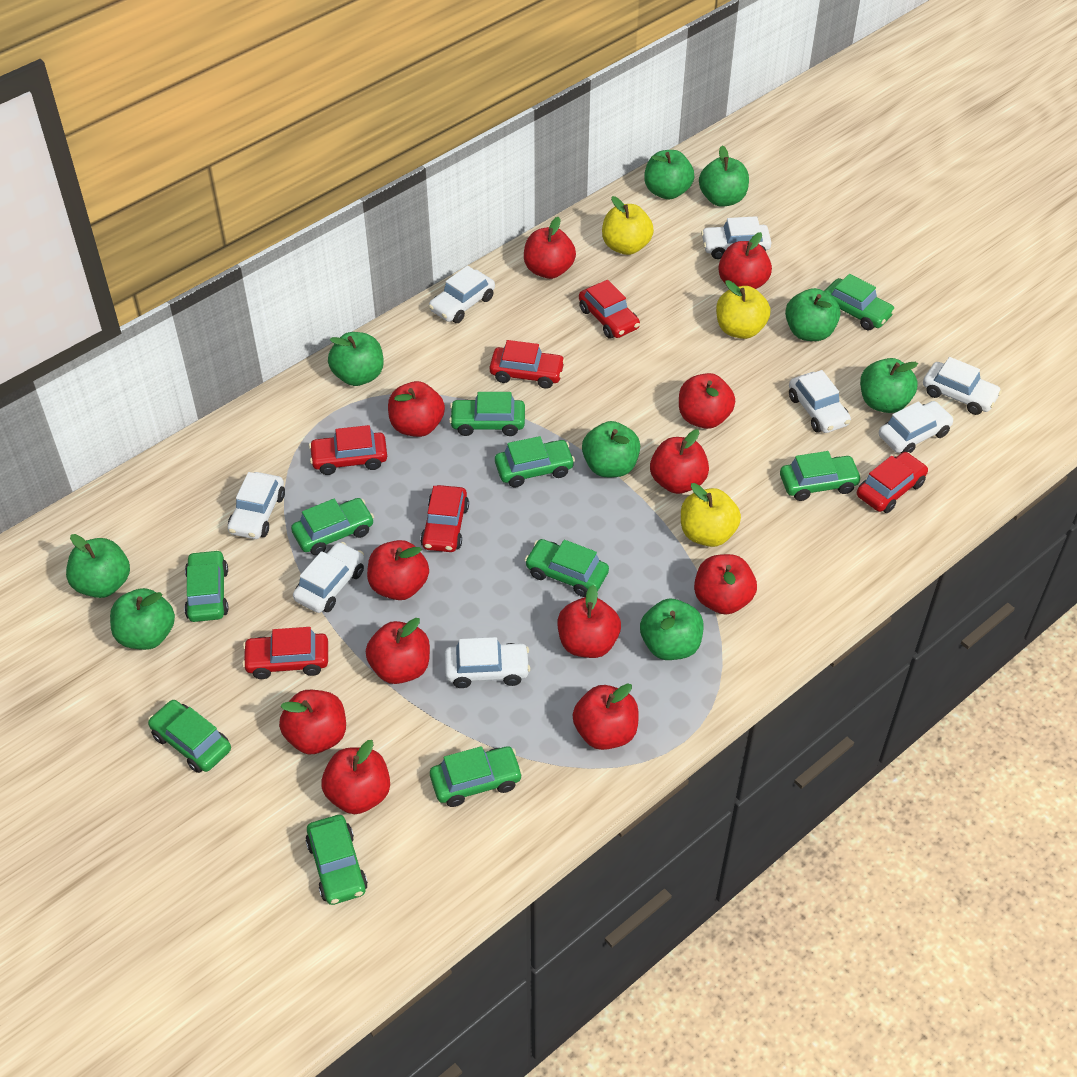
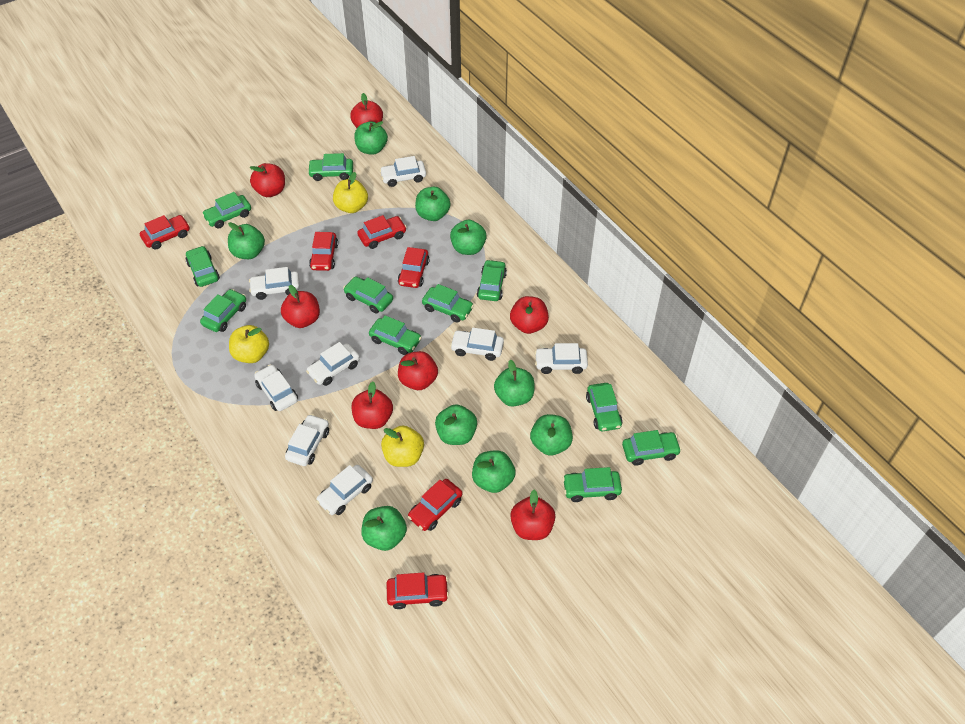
green car: [148,700,231,773] [184,550,229,622] [291,498,374,555] [305,815,368,905] [430,746,523,807] [449,392,525,436] [495,436,575,488] [525,539,609,597] [780,451,862,501] [825,274,895,330] = 10 -> [186,246,220,287] [200,289,246,332] [202,192,251,228] [307,153,353,181] [343,277,393,313] [369,315,422,355] [422,284,474,323] [477,260,507,301] [563,467,622,502] [586,383,622,431] [622,430,681,466] = 11
red apple: [279,690,346,754] [321,740,390,814] [366,618,430,684] [367,540,429,600] [388,381,445,437] [524,217,576,279] [558,585,621,658] [572,683,639,750] [650,429,709,494] [679,373,735,429] [694,554,757,615] [718,232,772,289] = 12 -> [250,163,285,197] [281,285,320,328] [350,93,383,128] [352,382,393,429] [398,351,438,390] [510,296,549,334] [510,490,556,540] = 7

